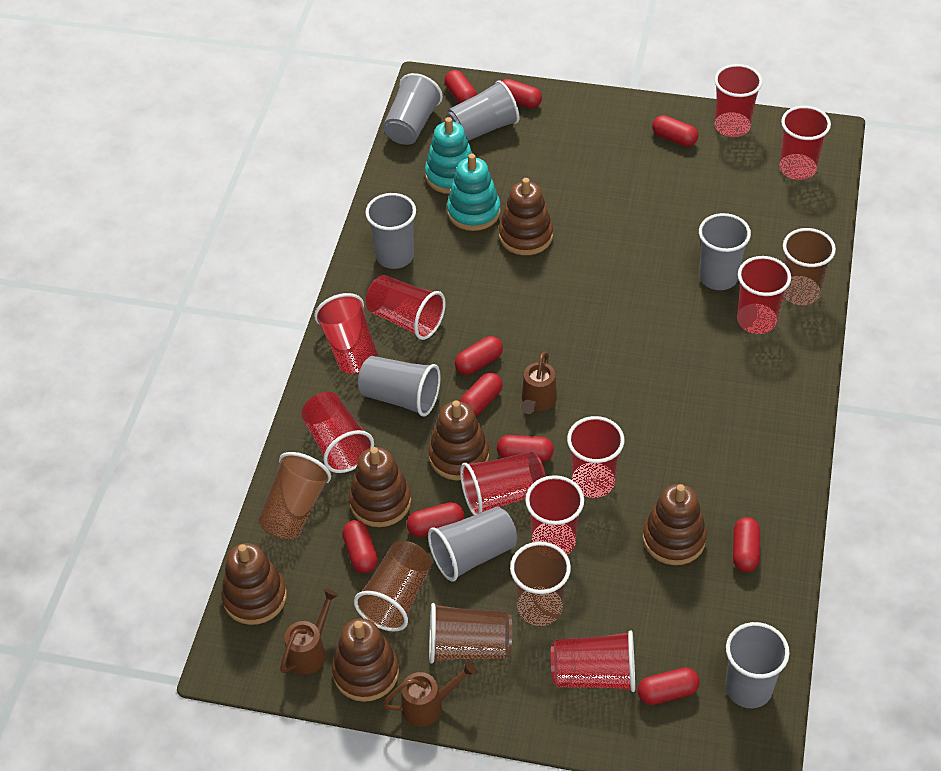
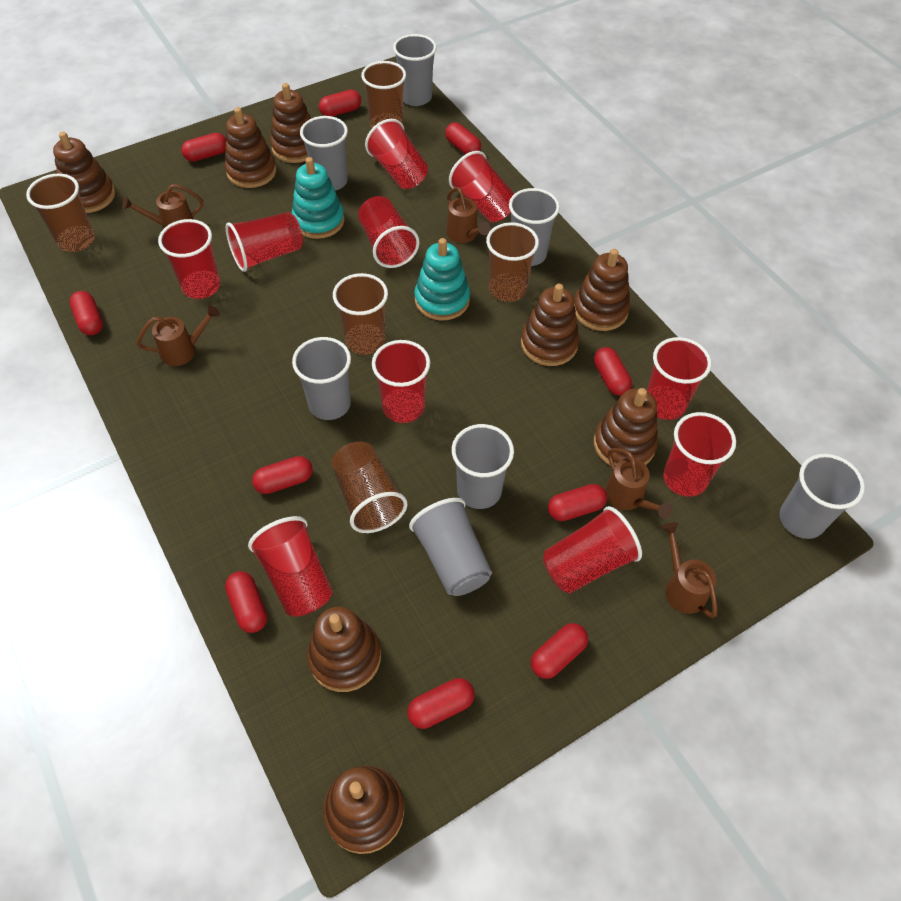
brown stacking toy: [221,543,287,625] [332,618,399,702] [349,447,411,527] [428,400,489,480] [499,178,553,255] [643,484,707,565] = 6 -> [53,132,115,213] [225,107,276,188] [270,83,311,163] [307,607,381,692] [323,765,404,854] [521,284,579,366] [574,249,630,331] [594,388,658,466] = 8
brown watering can: [280,589,339,674] [383,661,477,726] [521,352,557,414] = 3 -> [122,184,203,229] [137,305,220,366] [446,187,490,243] [605,448,672,518] [662,522,718,618] = 5

